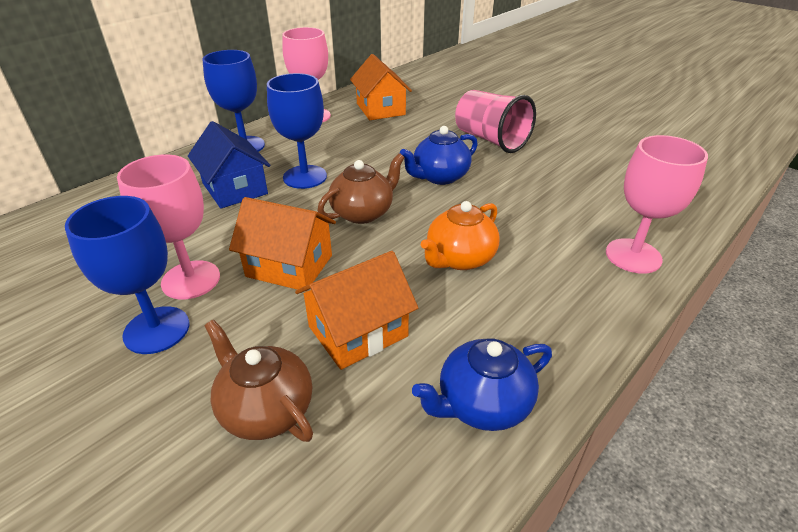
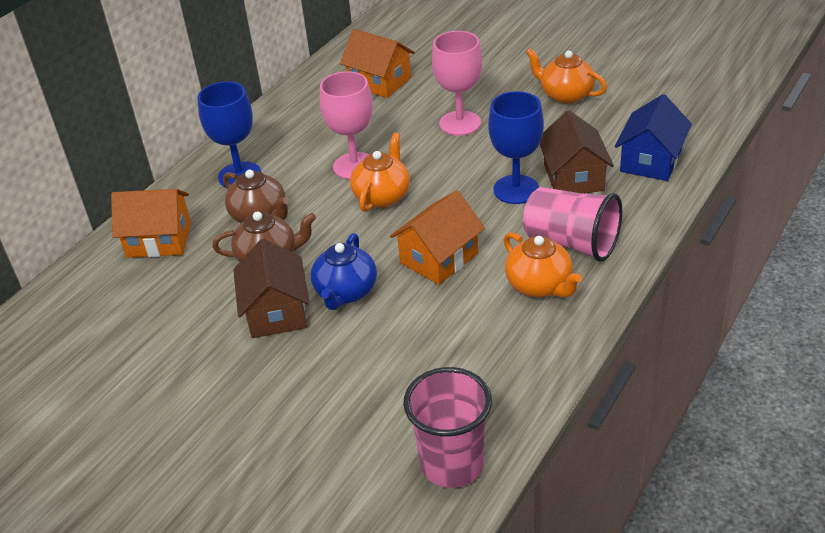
blue goblet: [65,196,190,354] [202,50,265,152] [267,73,327,189] = 3 -> [197,81,261,187] [488,91,544,204] = 2
blue teapot: [400,126,478,185] [412,339,552,431] = 2 -> [311,233,377,310] = 1
brown house: none = 0 -> [233,239,310,338] [540,110,614,194] = 2
orange teapot: [421,201,500,270] = 1 -> [350,133,410,212] [504,232,582,297] [526,49,607,104] = 3
pink cup: [455,90,536,153] = 1 -> [403,367,492,488] [523,187,622,262] = 2
pink goblet: [117,155,220,299] [282,27,331,122] [606,135,708,274] = 3 -> [320,71,373,180] [432,31,482,136] = 2

